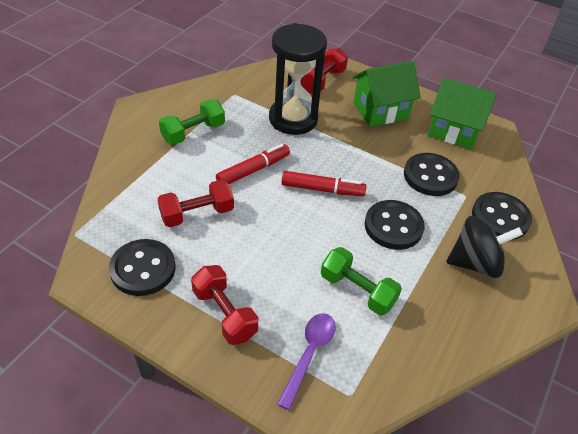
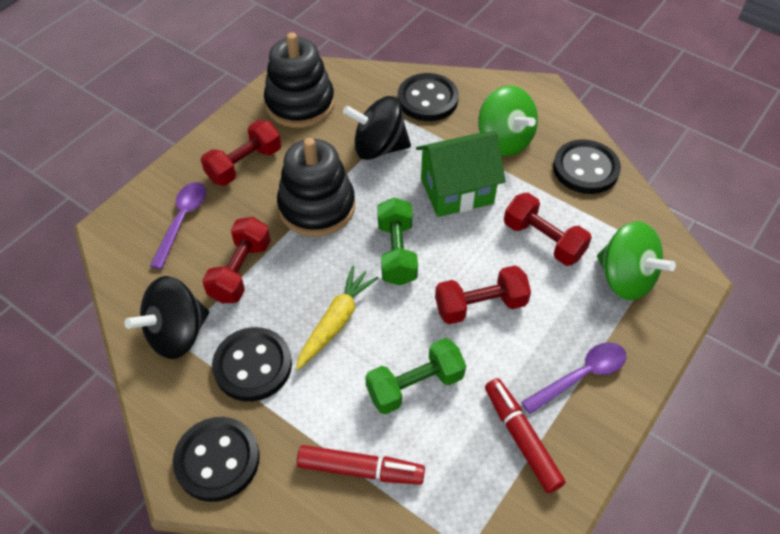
black hourglass: [269,23,327,135] = 1 -> none = 0
black spinning top: [446,216,523,278] = 1 -> [124,276,209,359] [343,96,411,160] = 2
black stacking toy: none = 0 -> [264,32,334,128] [277,138,355,237] = 2
green house: [352,61,421,127] [428,78,497,149] = 2 -> [416,131,506,217] = 1
green spinning top: none = 0 -> [478,85,538,156] [597,221,676,300] = 2
purple spoon: [277,313,336,410] = 1 -> [150,182,206,269] [521,342,626,414] = 2
red dumbbell: [157,180,234,227] [191,265,258,345] [300,48,348,93] = 3 -> [201,120,281,186] [202,217,271,304] [435,265,531,324] [504,193,592,266] = 4
yellow carrot: none = 0 -> [296,266,378,370] = 1

